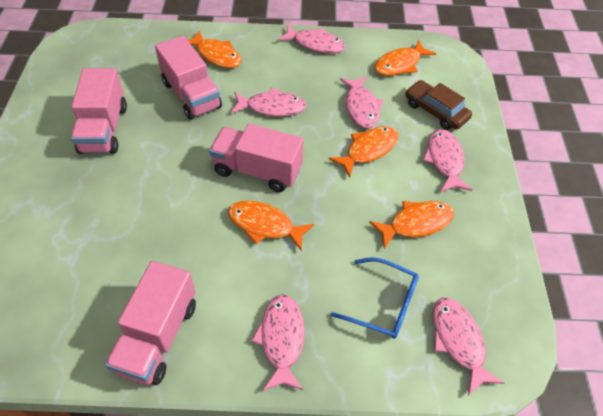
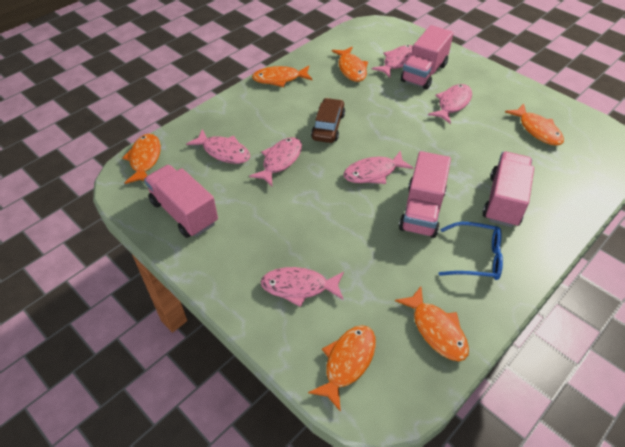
orange fish: [188,30,241,68] [228,201,314,251] [329,126,398,178] [369,201,454,249] [375,40,436,76] = 5 -> [122,134,161,184] [252,66,313,87] [308,325,376,412] [332,47,368,82] [395,286,469,361] [505,104,564,146] = 6

